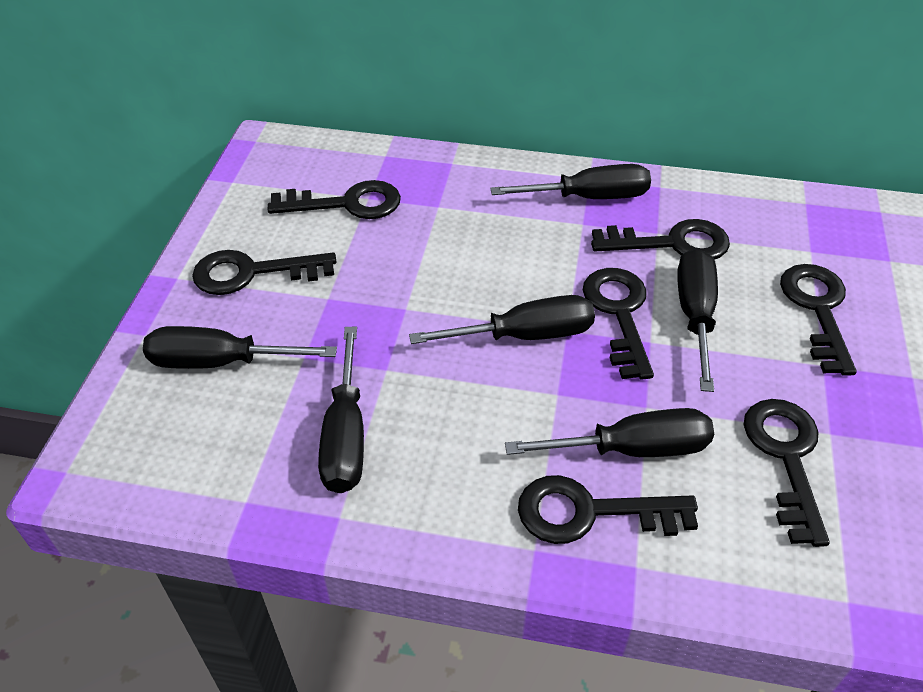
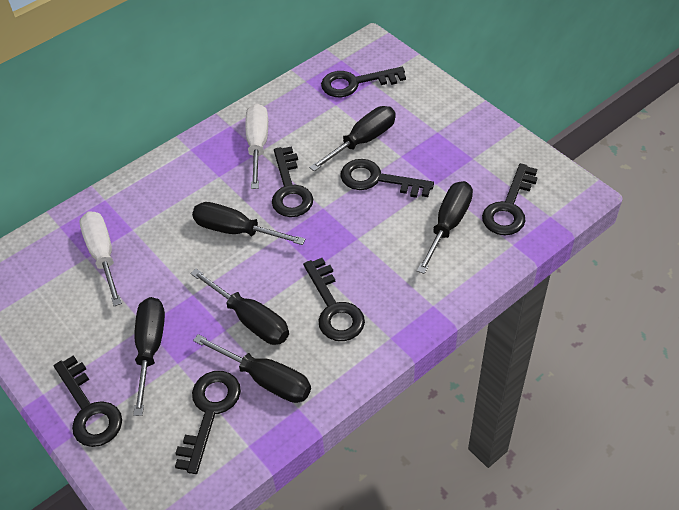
white screwdriver: none = 0 -> [80,211,122,306] [245,104,268,189] = 2

